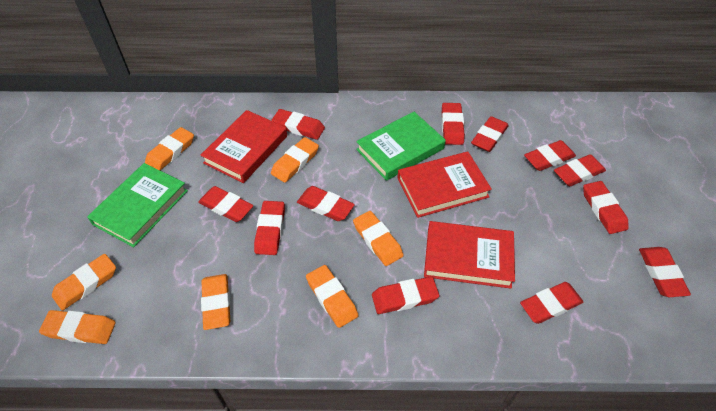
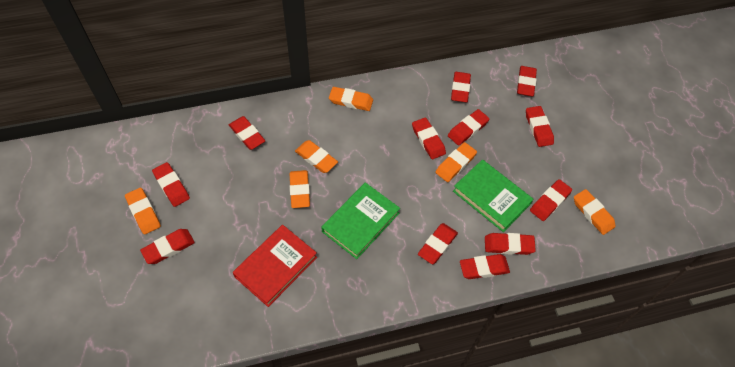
orange eraser: [39,310,116,344] [52,254,116,311] [145,127,194,170] [201,274,230,330] [271,137,319,183] [306,265,359,328] [353,211,404,266] = 7 -> [125,188,161,235] [290,170,310,208] [295,140,338,173] [329,87,373,111] [435,142,477,182] [574,189,616,235] = 6
red book: [201,110,287,183] [397,151,492,218] [424,221,515,289] = 3 -> [233,225,317,307] = 1

